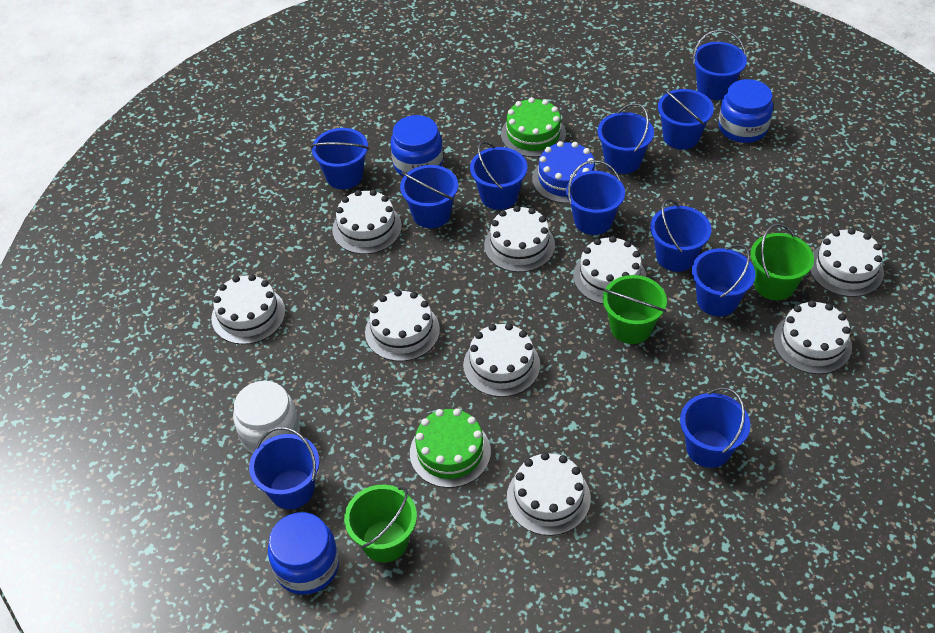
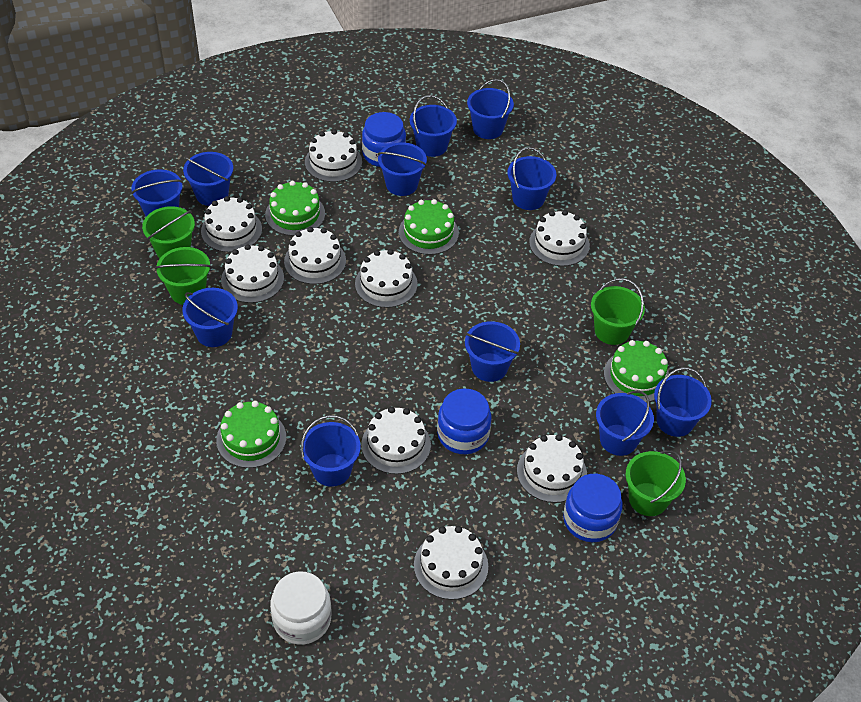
blue cake: [532,141,598,203] = 1 -> none = 0
green bucket: [344,485,417,563] [603,275,667,344] [751,224,814,300] = 3 -> [142,206,195,259] [155,247,211,305] [591,278,645,345] [626,450,686,516] = 4
green cake: [410,408,491,488] [501,97,566,157] = 2 -> [216,401,286,468] [265,181,325,236] [399,199,459,255] [604,340,669,403] = 4

